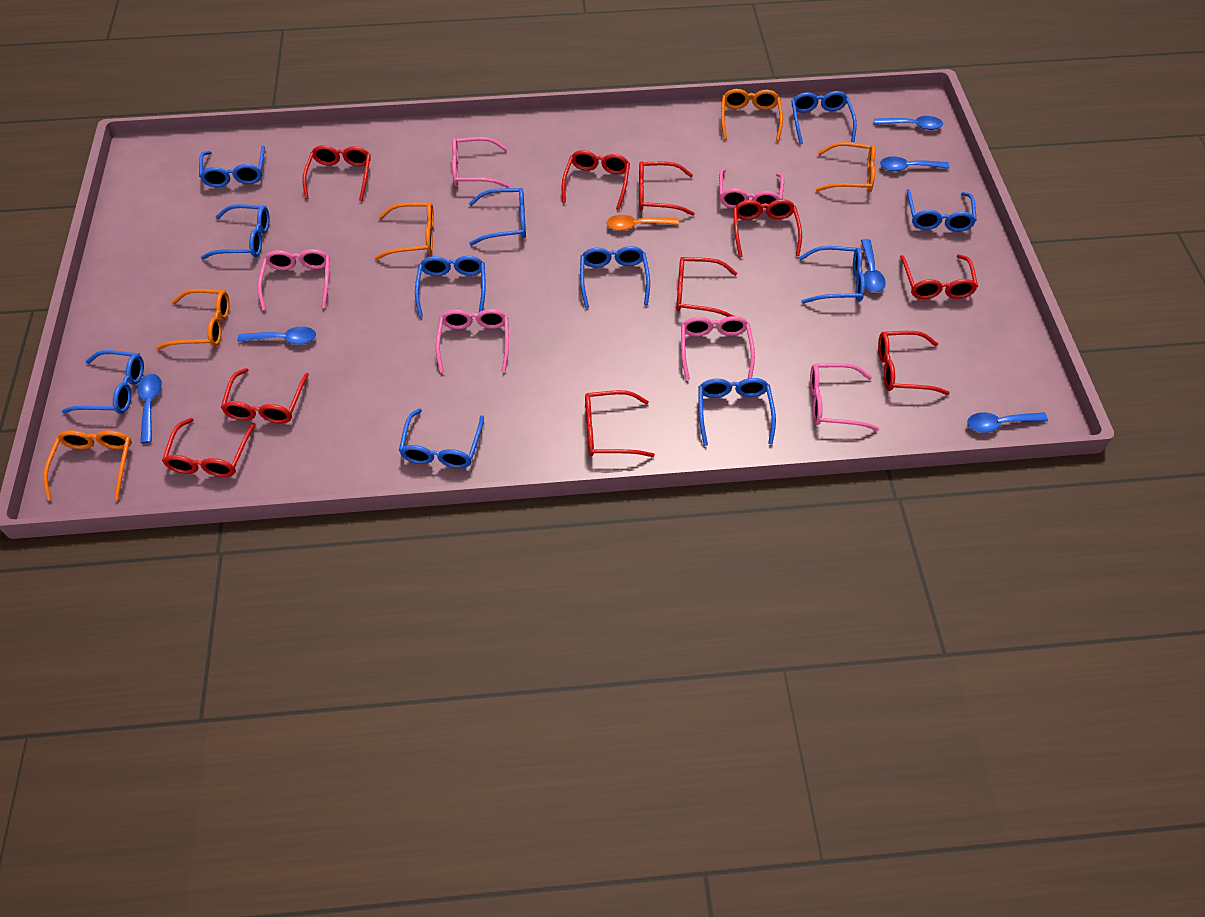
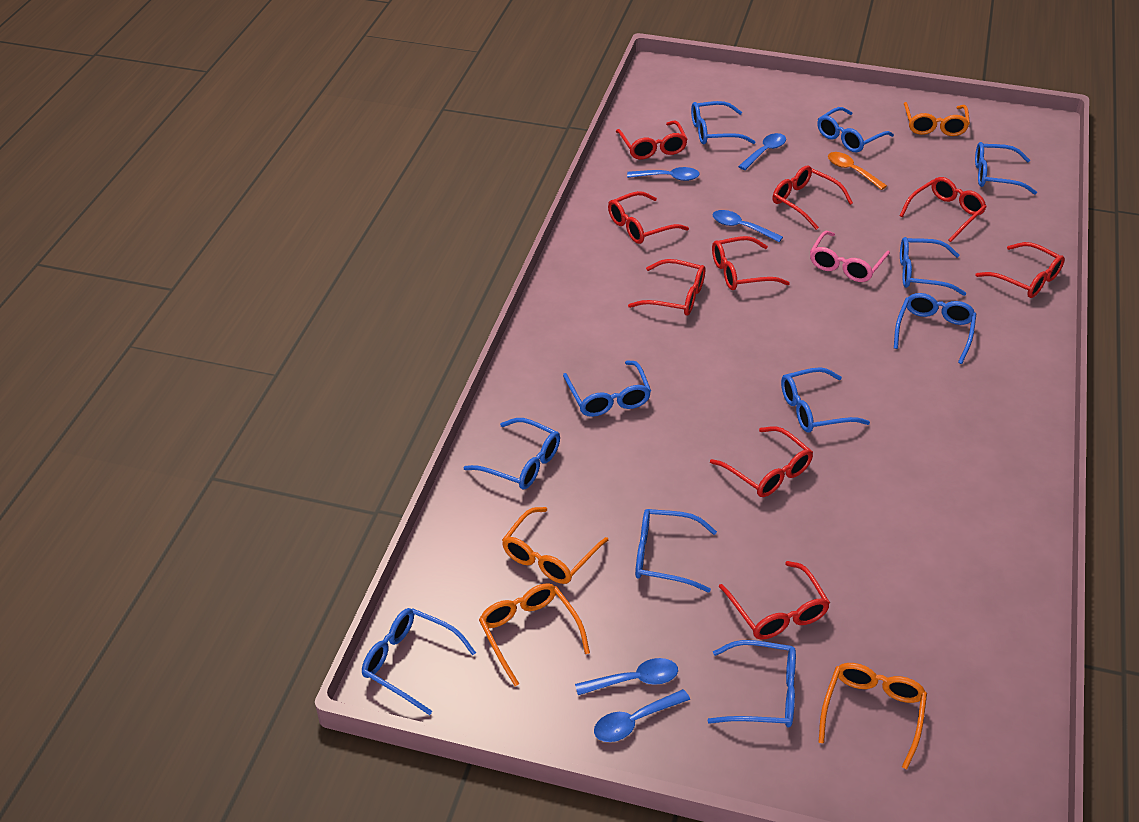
blue spoon: [137,374,162,443] [237,326,316,345] [861,239,886,292] [874,116,943,130] [880,156,949,171] [967,412,1048,433] = 6 -> [575,658,678,695] [594,689,690,742] [627,167,699,181] [713,210,783,242] [738,133,786,170] = 5
orange glasses: [43,430,132,501] [156,289,230,350] [375,202,434,260] [721,89,783,141] [816,142,876,193] = 5 -> [479,583,590,686] [502,507,608,584] [818,663,927,769] [904,102,970,136] = 4
pink glasses: [258,249,330,311] [436,309,509,373] [452,137,509,188] [681,316,755,380] [719,169,784,211] [810,363,879,431] = 6 -> [810,231,890,282] = 1
red glasses: [162,418,256,477] [221,368,309,423] [303,145,371,201] [562,150,630,210] [585,390,655,457] [639,161,695,216] [676,257,737,317] [733,199,802,257] [878,331,950,395] [900,254,978,299] = 10 -> [608,191,689,244] [616,120,688,160] [628,259,705,316] [710,426,813,497] [712,236,790,290] [719,561,830,640] [773,166,853,230] [900,177,986,242] [976,242,1065,298] = 9

